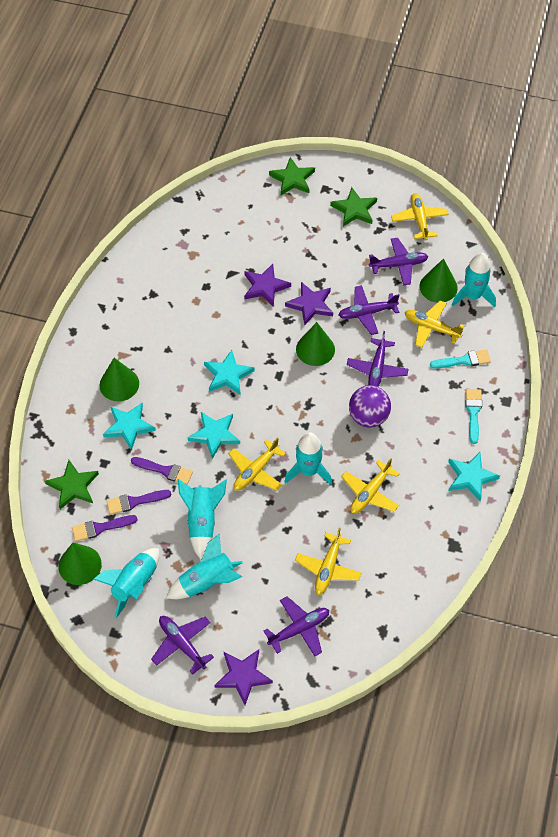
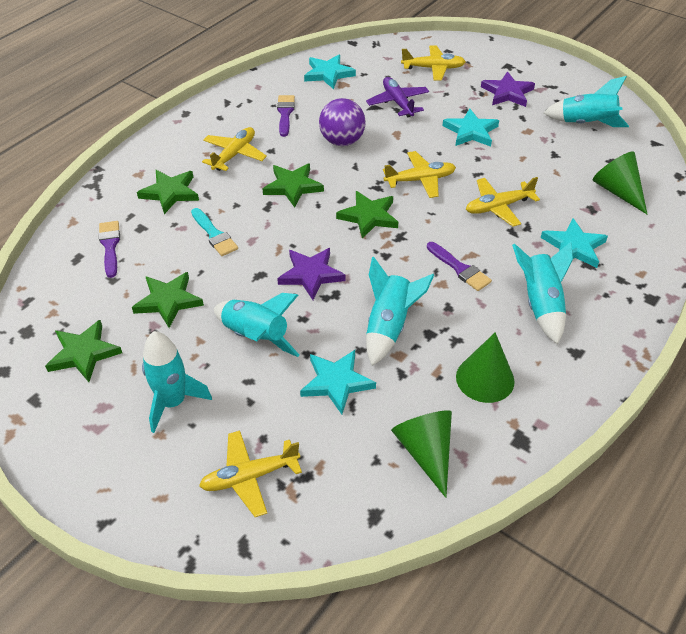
green cone: [58,543,101,585] [100,358,139,401] [296,322,335,366] [420,258,458,303] = 4 -> [391,410,452,498] [456,332,515,403] [593,151,647,214] = 3
green star: [45,460,99,509] [269,157,315,195] [330,187,377,227] = 3 -> [45,320,122,382] [132,272,204,328] [137,170,199,214] [263,163,324,208] [336,191,398,239] = 5
purple plane: [151,616,214,675] [264,596,329,657] [339,285,400,335] [347,331,409,387] [369,238,428,285] = 5 -> [366,77,429,117] = 1
purple star: [214,649,273,705] [244,264,291,307] [285,282,333,325] = 3 -> [277,248,346,300] [481,71,535,107] = 2
turquoise brush: [430,349,491,369] [465,389,482,444] = 2 -> [191,208,238,256] = 1

